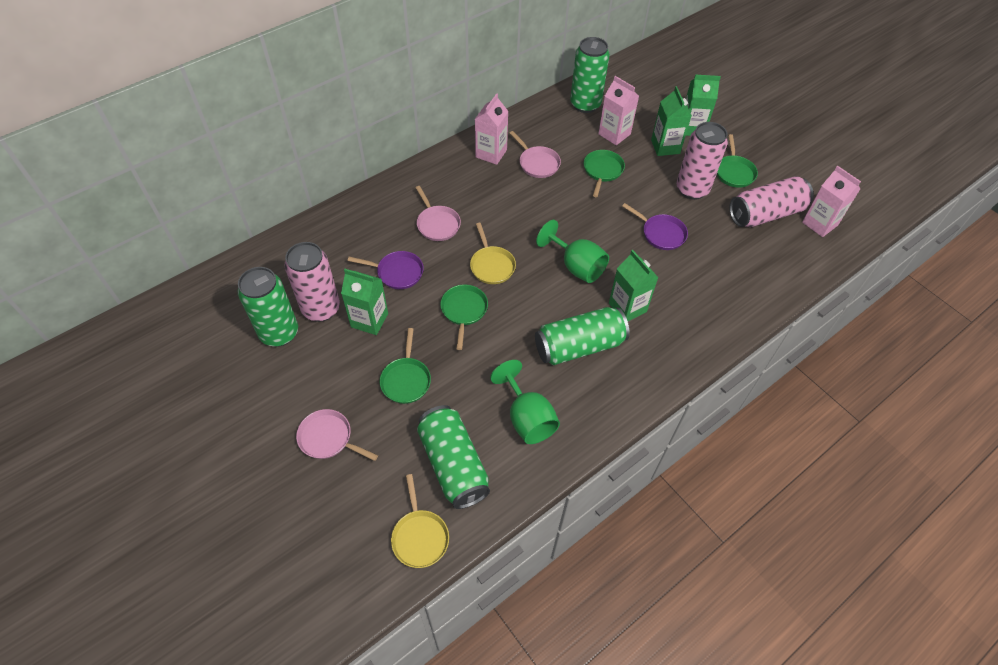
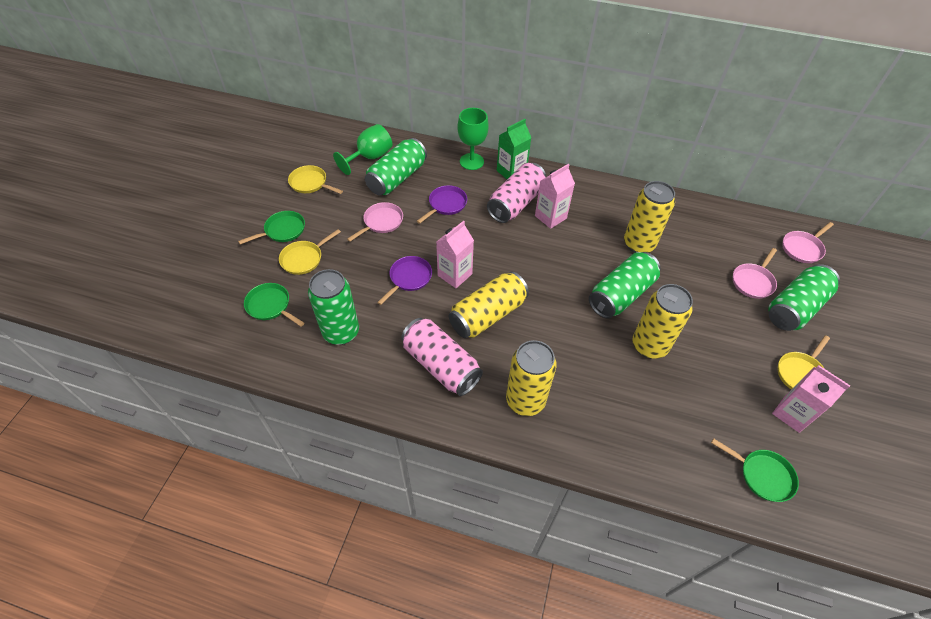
green carton: [341,269,388,335] [609,250,658,321] [651,86,692,156] [686,75,721,136] = 4 -> [497,119,531,179] = 1
green pan: [380,328,431,404] [440,285,488,350] [584,150,625,197] [717,134,758,188] = 4 -> [238,211,305,244] [244,283,304,327] [711,438,799,502] = 3
pink can: [285,242,340,322] [676,122,728,200] [729,176,814,227] = 3 -> [401,318,483,396] [487,163,546,223] = 2
yellow can: none = 0 -> [449,272,529,338] [506,340,557,416] [624,181,675,253] [632,284,693,359] = 4
yellow pan: [391,474,449,568] [470,223,516,284] = 2 -> [279,229,341,275] [288,165,343,194] [778,335,830,389] = 3

